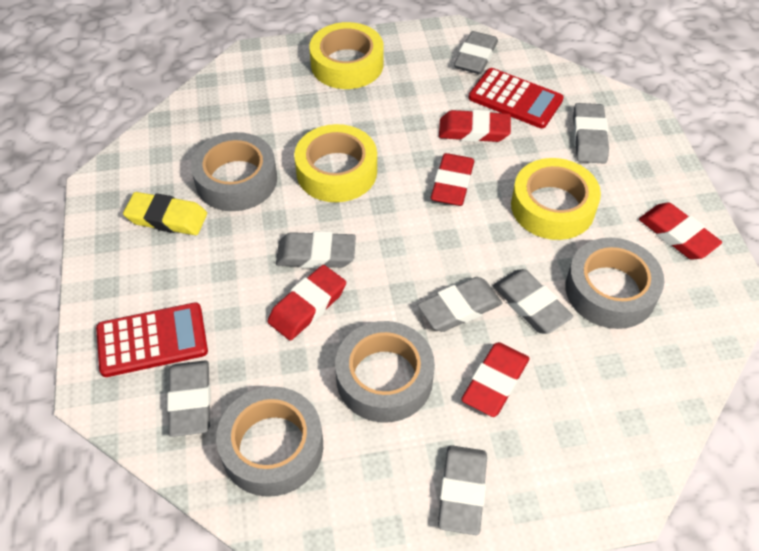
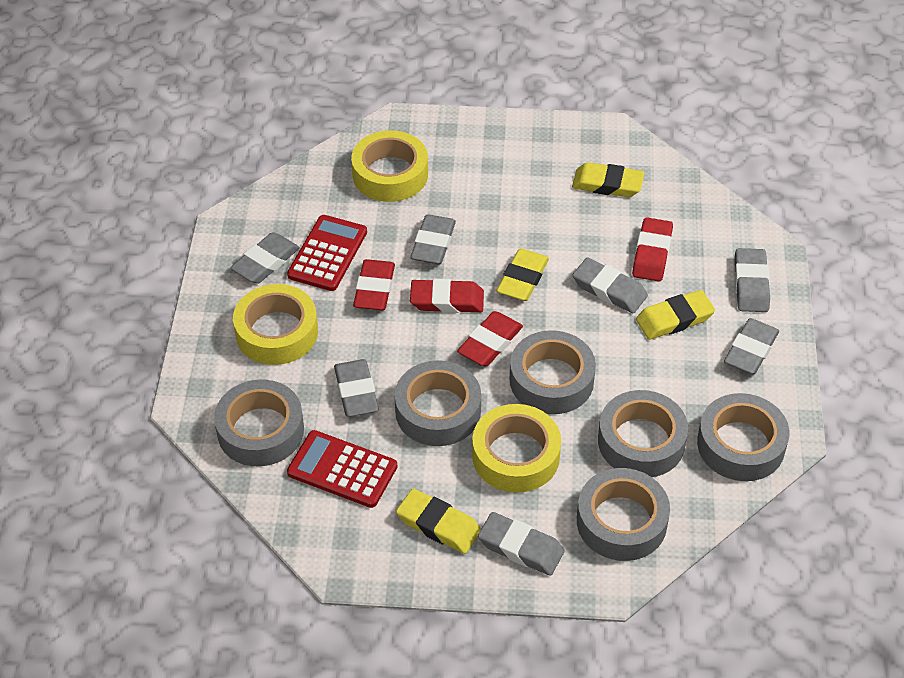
grey tape: [191,132,277,211] [216,387,323,497] [335,321,435,423] [565,237,664,329] = 4 -> [214,380,304,466] [394,360,481,446] [510,330,596,414] [577,468,670,561] [598,390,688,477] [697,393,789,481] = 6
red eraser: [268,265,346,340] [431,153,474,206] [439,110,511,142] [461,342,529,417] [639,203,722,260] = 5 -> [353,259,395,310] [410,279,484,313] [457,311,523,367] [632,217,673,282] = 4
yellow eraser: [123,192,207,235] = 1 -> [396,489,481,554] [497,248,549,301] [572,162,644,197] [636,290,715,340] = 4

